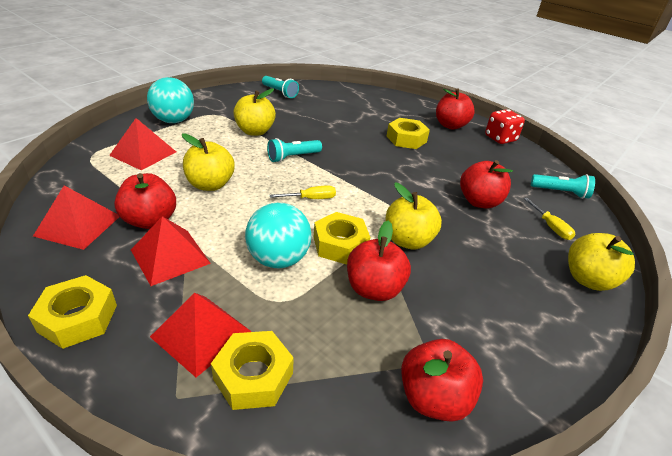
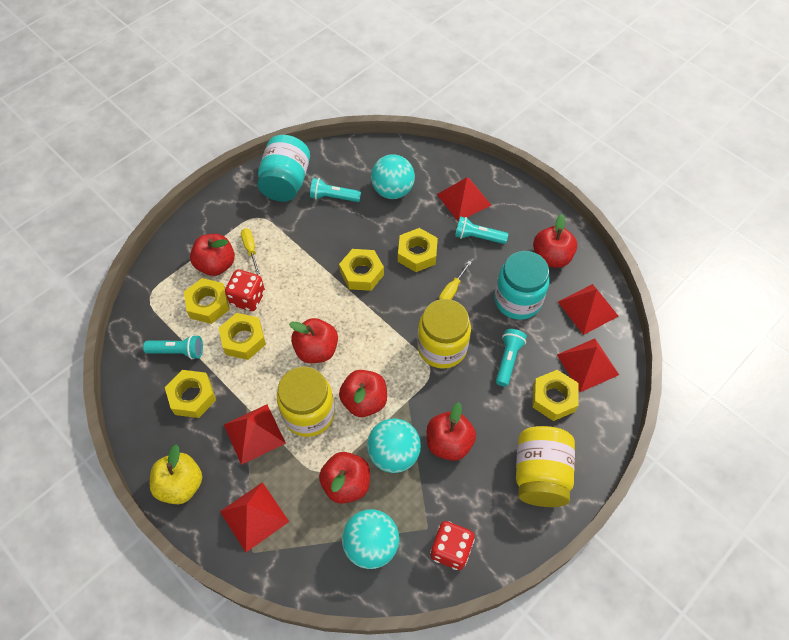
red apple: [114,173,176,229] [347,220,411,301] [401,339,483,422] [436,88,475,129] [460,160,513,209] = 5 -> [190,234,235,276] [289,318,338,363] [319,452,370,504] [339,370,387,417] [427,402,476,461] [533,214,577,268] = 6
red dice: [485,109,525,144] = 1 -> [225,270,265,311] [430,521,475,570] = 2
red pyramid: [33,185,119,250] [109,118,176,170] [131,216,211,286] [150,293,252,377] = 4 -> [220,482,289,552] [224,404,286,465] [437,177,492,222] [557,339,619,392] [558,284,618,335] = 5
turquoise ball: [147,77,194,123] [245,203,312,268] = 2 -> [342,509,399,569] [367,419,421,473] [371,154,415,199] = 3
turquoise flashlight: [262,76,299,98] [267,138,322,163] [531,174,595,199] = 3 -> [143,335,203,359] [310,178,361,202] [455,216,508,244] [496,329,527,387] = 4
turquoise jar: none = 0 -> [257,135,310,202] [494,251,550,320] = 2
yellow apple: [182,134,235,191] [233,89,276,136] [386,183,442,249] [568,233,635,291] = 4 -> [150,444,202,504] = 1
yellow jar: none = 0 -> [277,366,335,437] [417,299,471,369] [516,426,575,507] = 3
yellow nut: [28,275,117,349] [211,331,294,410] [314,212,370,264] [387,118,430,149] = 4 -> [165,370,216,418] [184,278,230,324] [219,313,266,360] [339,249,384,291] [398,228,438,272] [532,370,579,421] = 6

